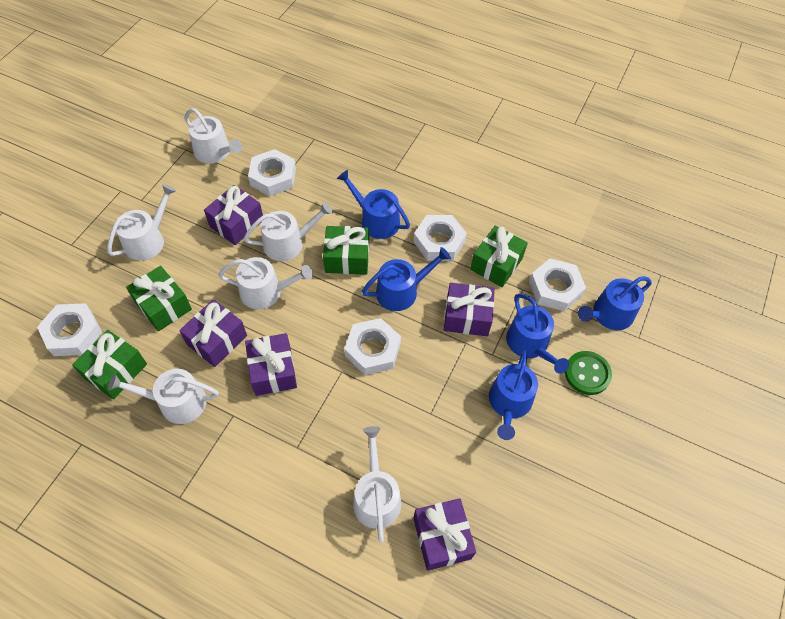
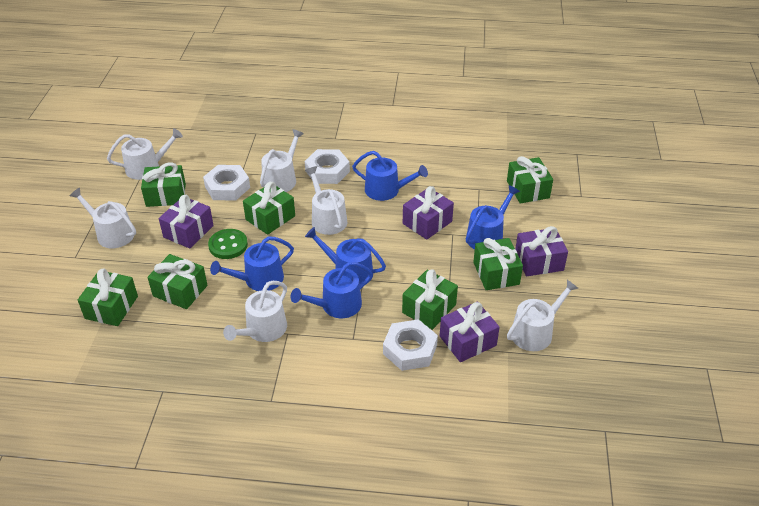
green gift: [72,330,147,399] [126,266,192,331] [323,226,369,275] [470,225,528,287] = 4 -> [78,268,138,326] [141,162,186,207] [148,254,208,309] [243,182,295,235] [402,269,458,330] [473,238,523,290] [507,156,553,203] = 7
purple gift: [179,299,247,367] [204,185,263,245] [245,333,297,396] [413,498,476,571] [444,283,495,336] = 5 -> [159,195,214,249] [403,186,454,240] [440,302,500,362] [515,226,568,276] = 4
white nut: [37,303,102,356] [248,149,296,196] [344,318,401,375] [413,215,467,261] [529,258,586,312] = 5 -> [203,165,250,201] [305,149,350,184] [383,319,438,371] = 3

